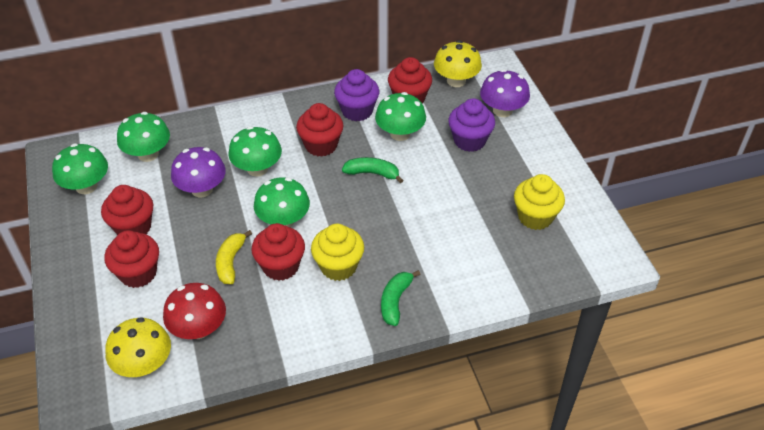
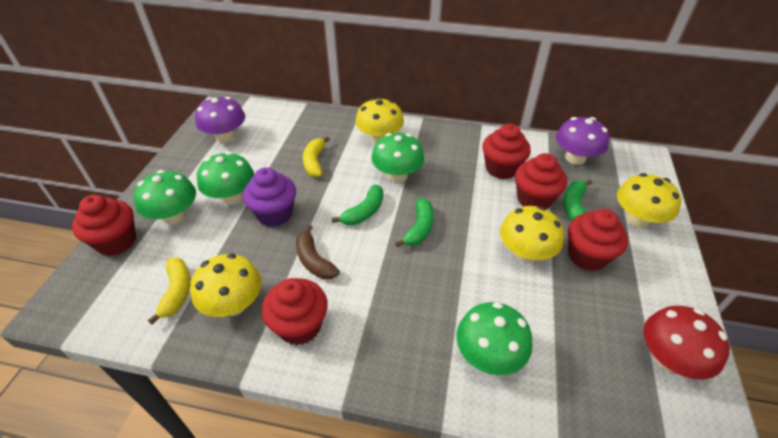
brown banana: none = 0 -> [296,225,340,279] = 1
green banana: [342,157,403,183] [381,270,421,326] = 2 -> [332,185,383,225] [395,198,434,247] [563,179,592,221] = 3
green mushroom: [52,143,108,194] [117,112,170,162] [228,126,282,177] [254,177,310,227] [375,92,426,141] = 5 -> [134,170,196,225] [197,151,254,205] [371,133,424,183] [456,302,532,375] = 4
purple cupcake: [334,69,379,121] [448,98,495,152] = 2 -> [243,167,296,227] = 1
yellow banana: [216,230,252,284] = 1 -> [148,257,191,324] [303,136,330,177] = 2
yellow cupcake: [311,223,364,281] [514,174,565,230] = 2 -> none = 0
yellow mushroom: [105,317,171,377] [434,40,482,87] = 2 -> [190,254,262,317] [355,98,404,144] [500,206,564,263] [617,173,681,228] = 4

